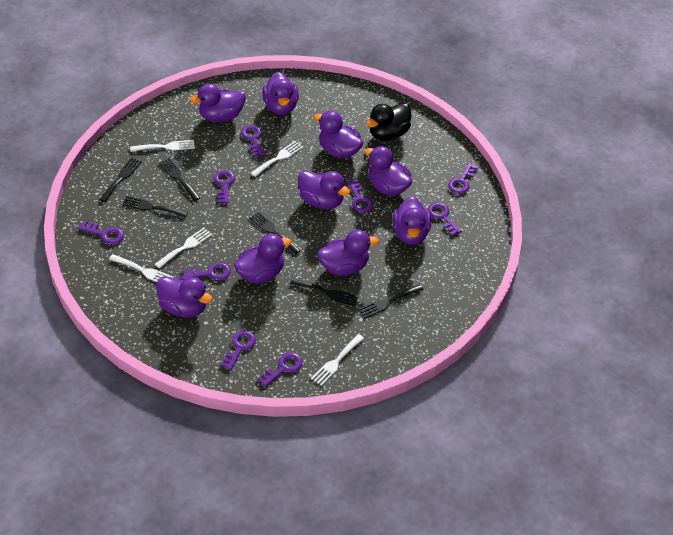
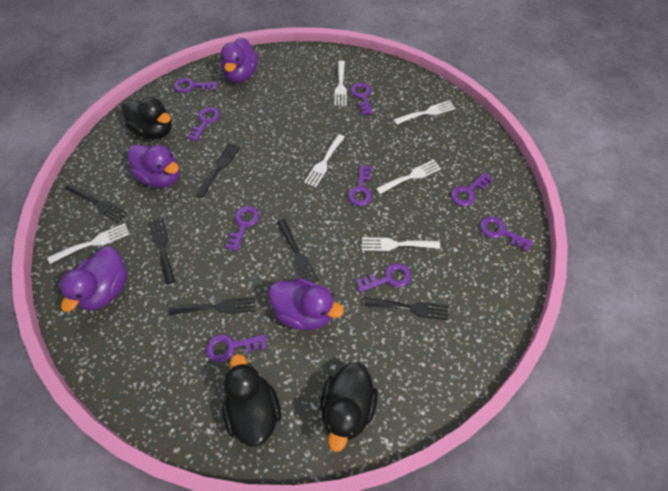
black duck: [366,103,411,141] = 1 -> [122,97,172,139] [222,354,281,447] [320,362,378,452] = 3
purple duck: [156,276,213,317] [190,83,246,122] [234,234,292,284] [262,72,299,115] [298,170,350,209] [314,111,363,158] [317,230,379,276] [365,146,412,196] [392,196,431,245] = 9 -> [59,246,128,312] [128,144,180,188] [220,37,258,83] [269,278,344,330] = 4
white fork: [109,254,174,282] [130,140,195,152] [155,228,213,268] [251,141,303,177] [311,334,364,386] = 5 -> [48,223,130,264] [304,134,345,188] [335,60,347,106] [362,237,440,251] [376,160,442,194] [393,100,456,125] = 6

